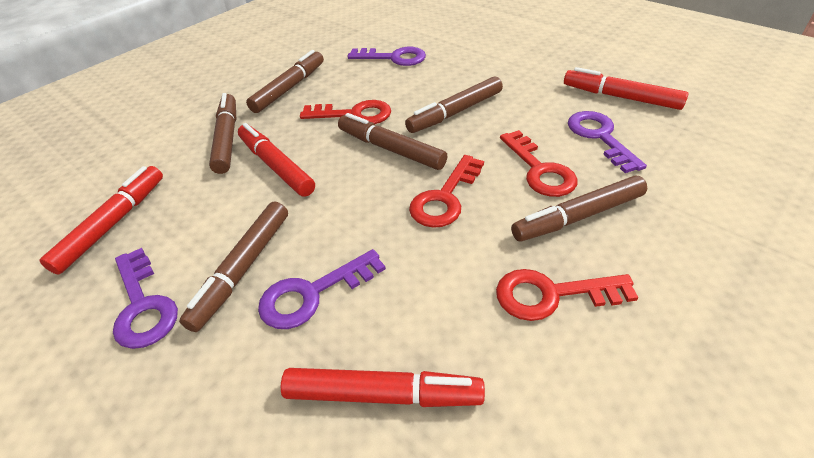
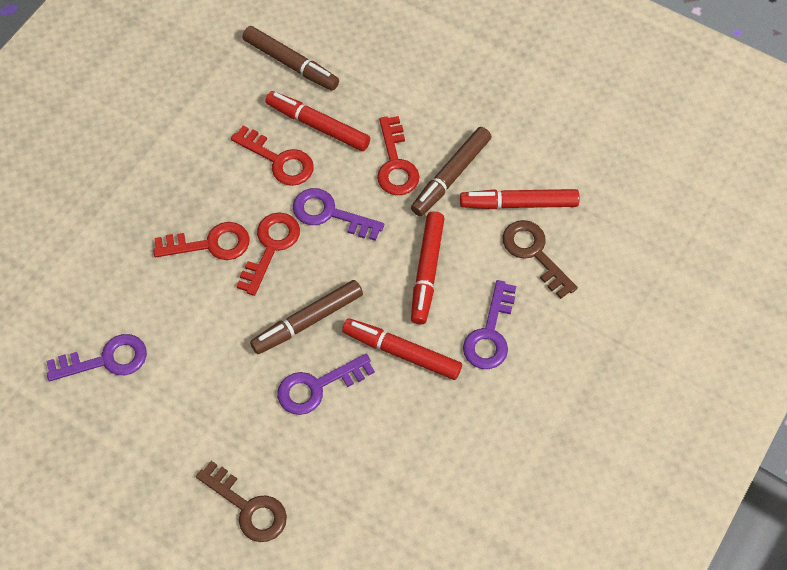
brown key: none = 0 -> [196,461,287,542] [503,220,578,299] = 2
brown marker: [179,201,288,332] [209,93,236,174] [246,50,324,113] [338,113,447,170] [405,76,503,133] [511,175,647,242] = 6 -> [243,26,339,91] [250,280,363,354] [411,127,492,216] = 3

